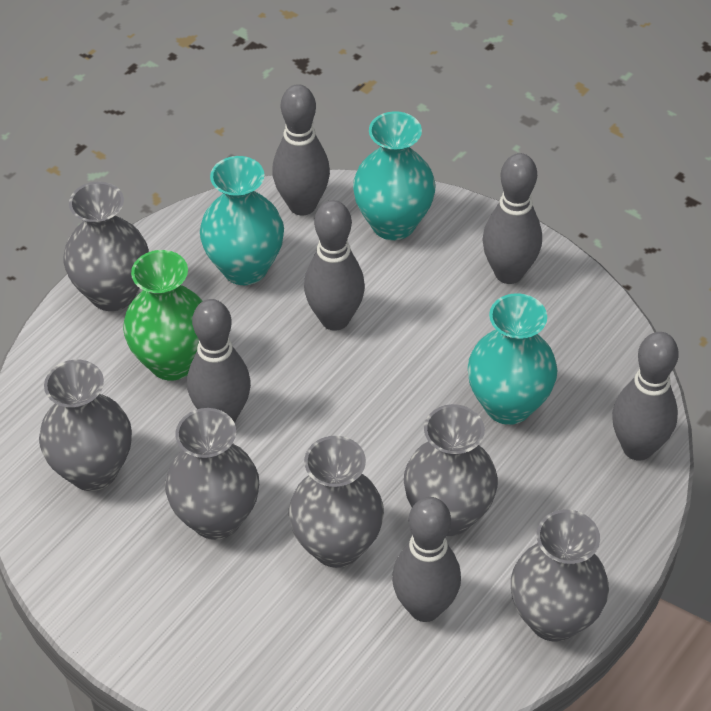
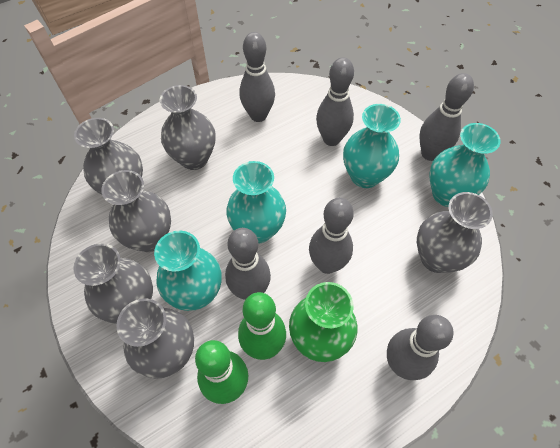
green bowling pin: none = 0 -> [195,340,248,404] [238,292,286,360] = 2
turquoise vase: [200,156,284,285] [353,111,436,240] [467,293,558,425] = 3 -> [154,230,222,311] [226,161,286,243] [343,104,401,188] [429,123,500,207] = 4

